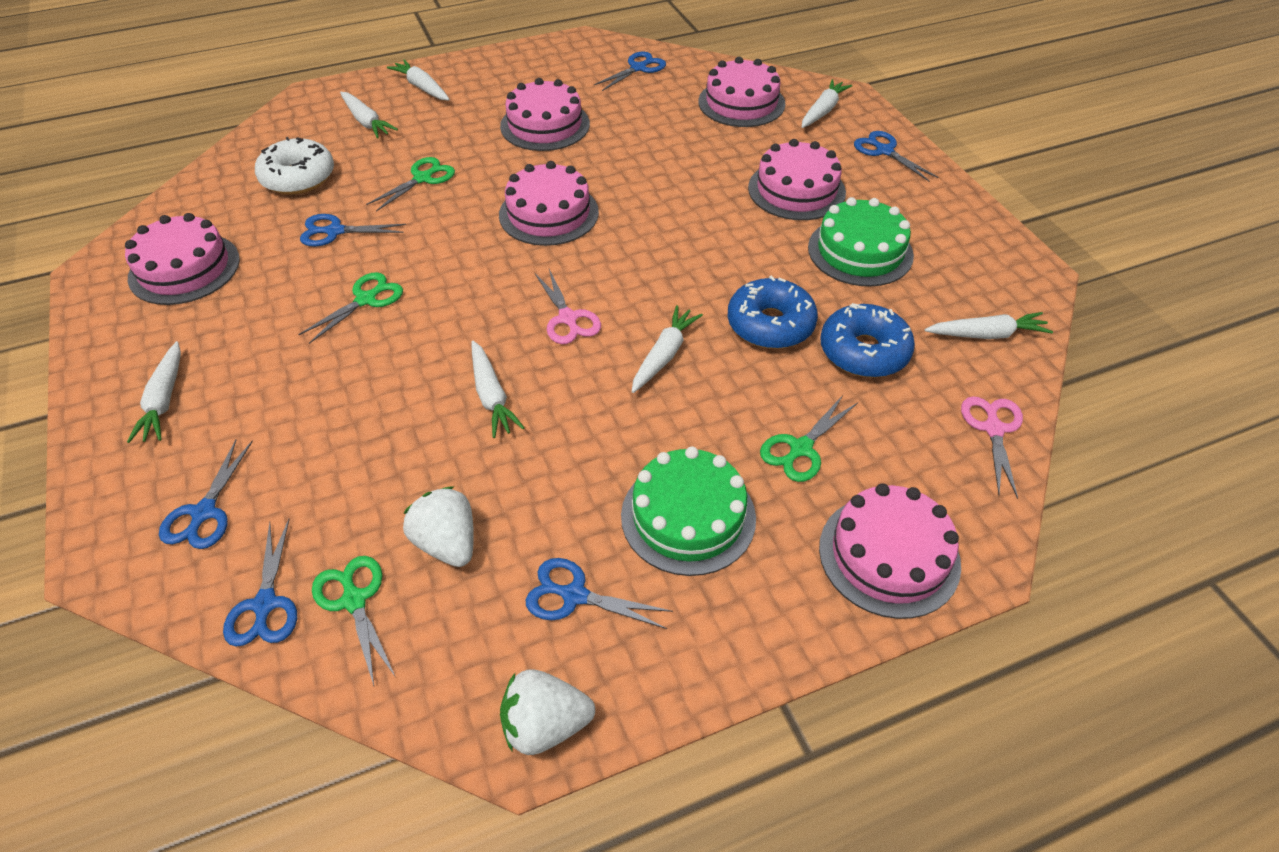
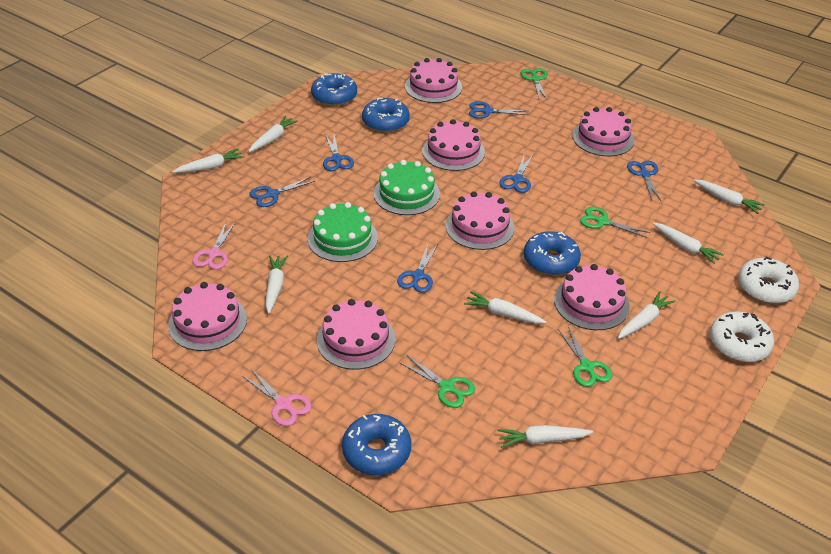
blue donut: [728,275,818,349] [820,303,915,378] = 2 -> [311,73,357,106] [342,414,411,475] [362,98,410,132] [524,231,581,275] = 4
pink cake: [125,213,240,305] [499,161,599,246] [500,78,590,151] [699,57,785,127] [748,139,846,220] [819,483,961,619] = 6 -> [168,282,247,351] [317,299,395,370] [405,58,462,103] [422,119,485,171] [446,191,514,250] [554,264,630,330] [572,107,634,156] = 7
white carrot: [127,341,181,443] [340,92,398,139] [387,59,450,100] [472,341,525,438] [632,305,703,393] [802,79,852,128] [925,312,1053,339] = 7 -> [173,149,244,173] [249,116,298,152] [266,255,288,314] [464,291,546,324] [498,425,593,448] [618,291,676,339] [652,223,724,264] [694,179,765,214] = 8
white donut: [255,137,334,195] = 1 -> [710,312,774,362] [738,257,799,304] = 2
white strawberry: [403,487,474,567] [500,669,595,755] = 2 -> none = 0

